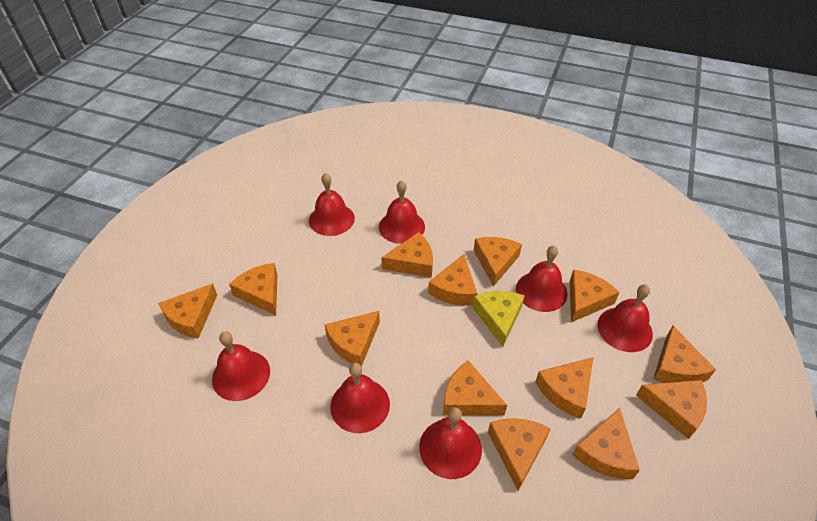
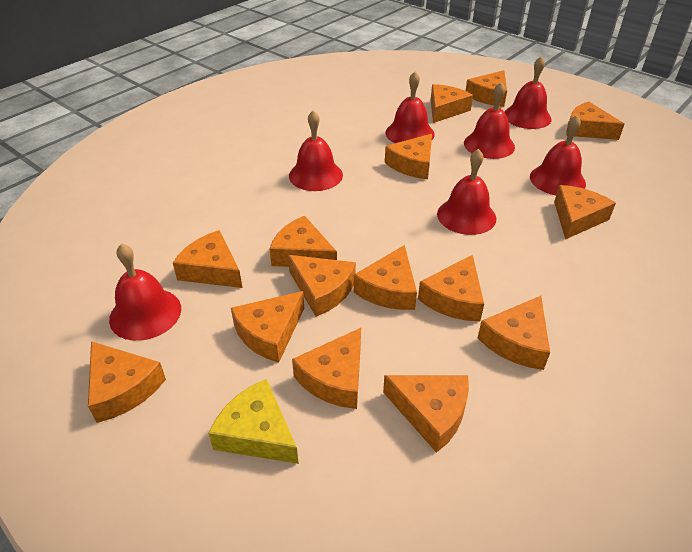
orange cheese: [158,283,217,339] [229,263,278,315] [325,311,380,367] [381,232,433,277] [428,254,477,306] [443,360,507,415] [474,237,522,287] [488,418,551,491] [535,357,593,419] [570,269,620,323] [572,408,640,479] [636,380,707,439] [653,326,716,383] = 13 -> [88,341,166,423] [173,230,242,288] [231,291,304,363] [269,216,337,267] [288,255,356,317] [292,328,361,409] [354,245,417,310] [383,375,469,453] [385,134,432,179] [418,255,484,322] [431,84,473,123] [465,70,507,107] [478,296,550,370] [554,185,616,239] [566,101,625,140] = 15

